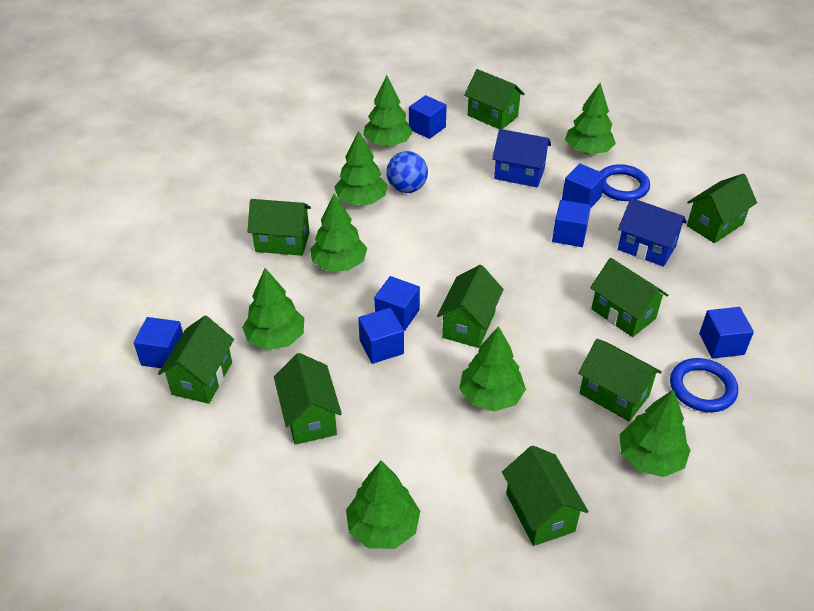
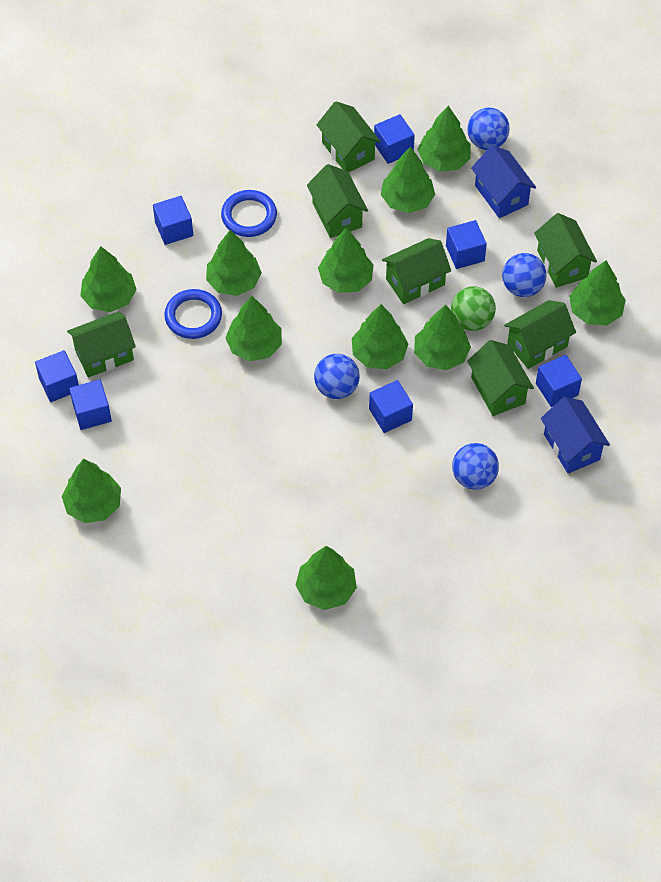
blue ball: [386,151,428,193] = 1 -> [314,354,360,399] [452,443,499,490] [467,107,510,150] [502,253,546,297] = 4
green ball: none = 0 -> [451,286,496,331] = 1
green house: [158,316,234,404] [248,199,311,256] [274,353,342,445] [437,265,504,348] [464,69,525,129] [502,445,589,546] [578,339,662,421] [590,258,668,337] [687,174,757,243] = 9 -> [67,312,136,378] [307,164,368,238] [317,101,381,172] [382,238,451,304] [467,340,534,416] [504,300,576,369] [534,213,597,288] = 7
green tree: [242,268,304,350] [310,194,367,271] [334,131,387,205] [346,461,420,549] [363,75,413,146] [459,326,526,411] [565,83,616,154] [620,389,690,477] = 8 -> [62,459,121,523] [80,246,137,312] [206,230,262,296] [225,296,282,361] [296,546,357,610] [318,227,374,293] [352,304,408,369] [381,147,435,213] [414,305,471,370] [417,105,471,172] [569,260,626,325] = 11

